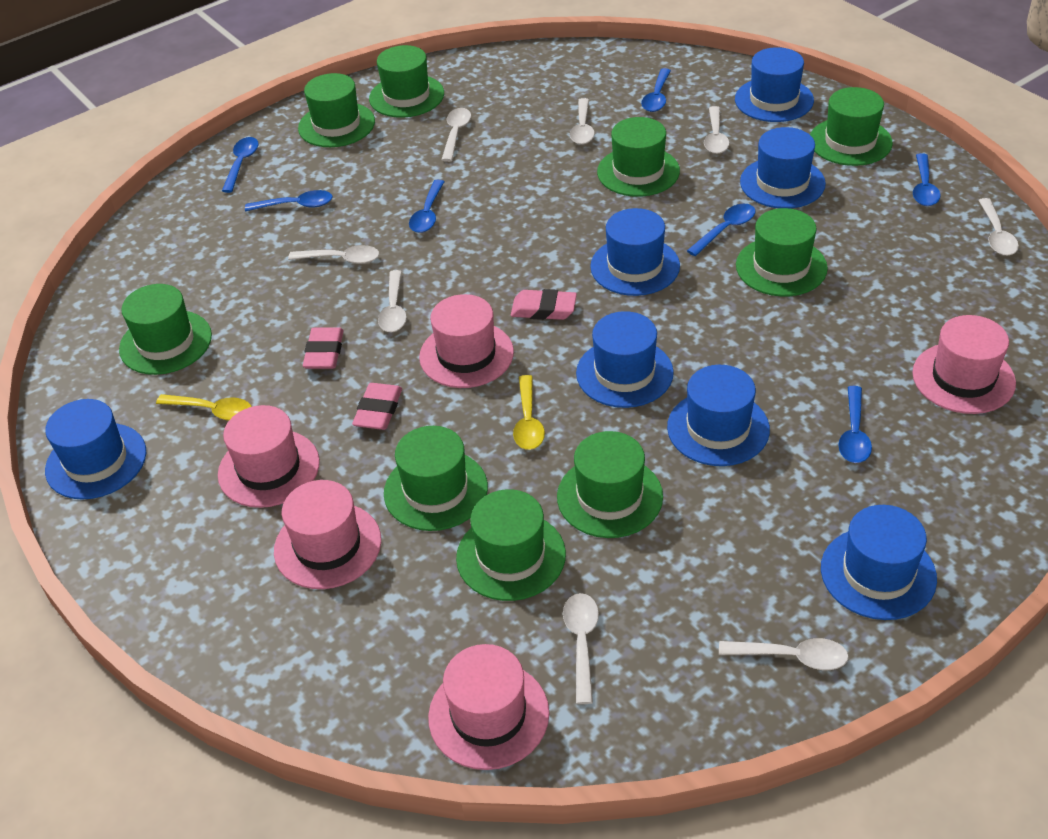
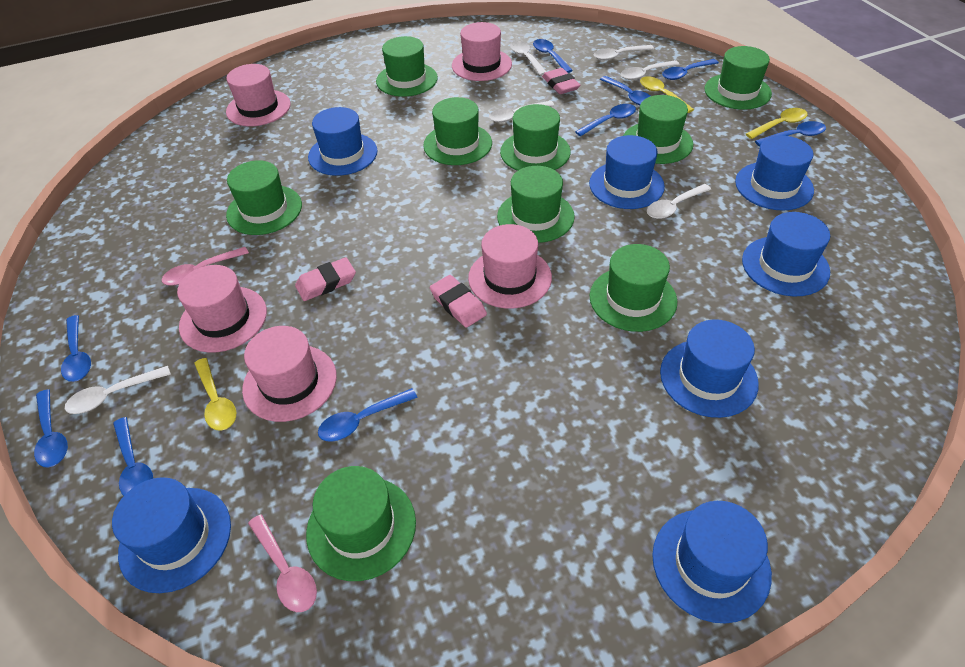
blue spoon: [222,137,259,193] [245,190,333,211] [409,180,445,233] [641,68,671,112] [687,204,756,256] [838,386,872,463] [913,153,941,206] = 7 -> [34,389,68,468] [61,315,91,382] [113,417,153,496] [318,388,418,442] [533,39,573,73] [575,104,636,136] [600,76,650,105] [662,59,719,80] [755,121,826,147] = 9
pink spoon: none = 0 -> [161,247,249,286] [248,514,317,612] = 2
white spoon: [288,245,379,264] [378,270,407,332] [442,108,471,162] [563,593,599,704] [570,98,595,145] [704,106,729,154] [719,638,849,670] [978,198,1019,256] = 8 -> [65,366,171,414] [489,101,555,123] [510,41,546,76] [594,45,654,61] [621,60,680,80] [647,184,711,219] = 6
yellow spoon: [156,394,252,421] [513,375,545,450] = 2 -> [194,358,236,431] [640,76,694,113] [746,108,808,139] = 3

